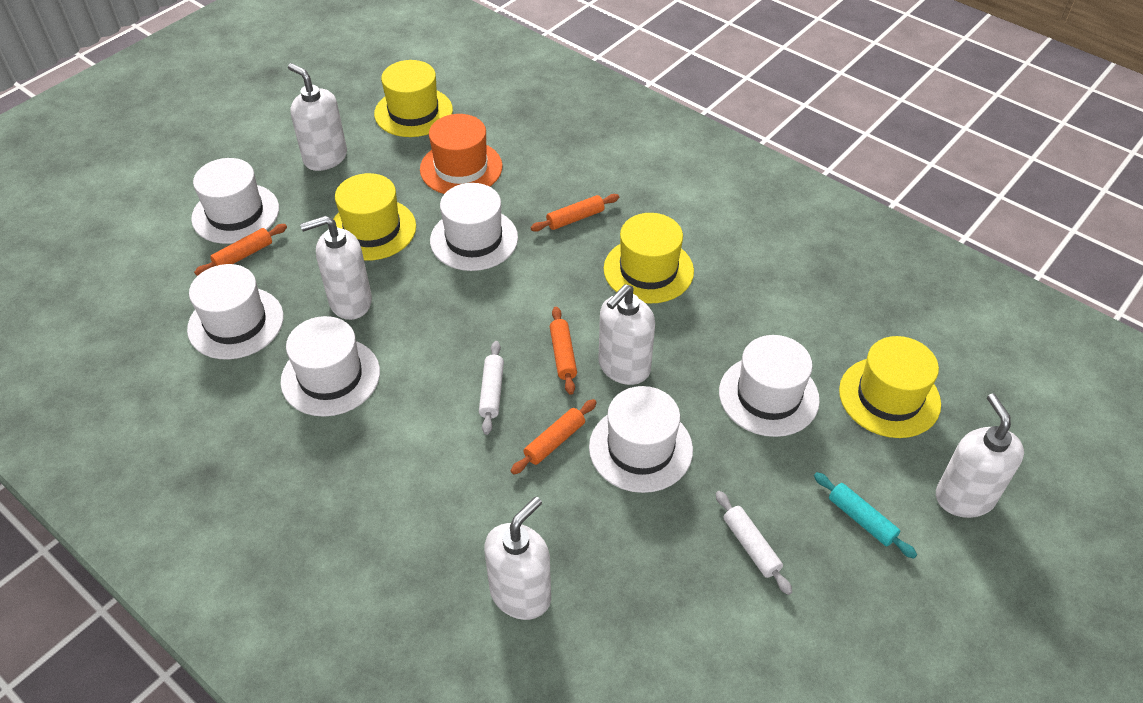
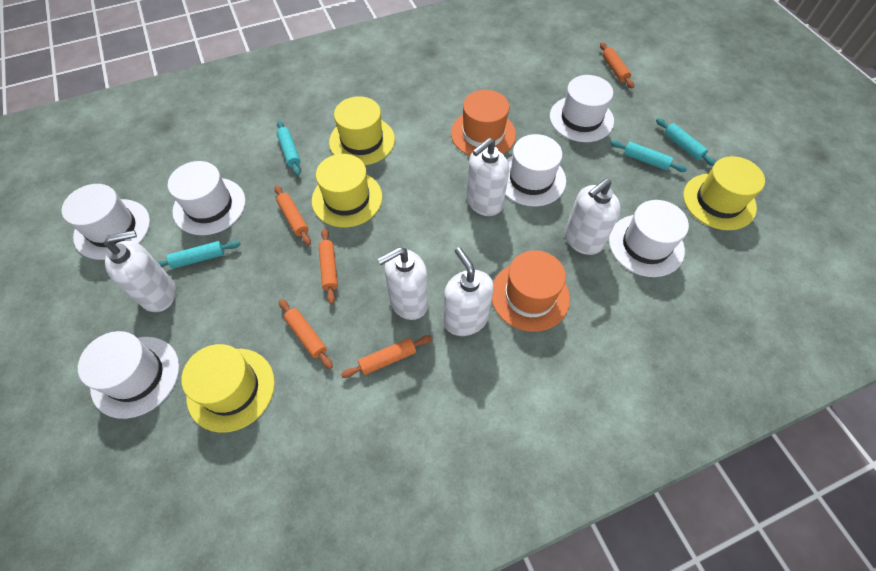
orange hat: [420,114,503,194] = 1 -> [451,90,516,156] [492,250,570,332] = 2
orange rolling pin: [194,224,287,276] [511,399,597,474] [530,194,619,232] [550,307,577,395] = 4 -> [274,185,311,245] [279,299,333,369] [318,228,338,305] [341,335,432,378] [600,42,634,89] = 5
turquoise rolling pin: [814,472,917,559] = 1 -> [156,241,241,269] [277,120,301,176] [610,140,687,172] [656,118,716,166] = 4
white rolling pin: [479,341,504,435] [716,491,792,595] = 2 -> none = 0

